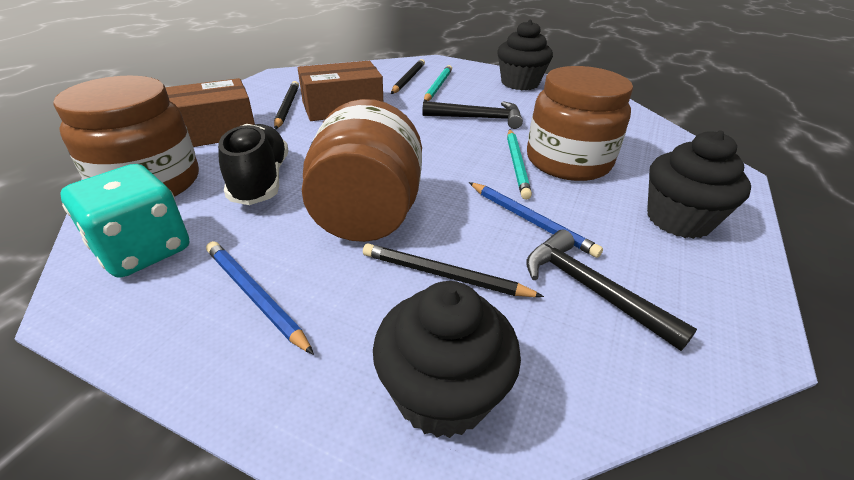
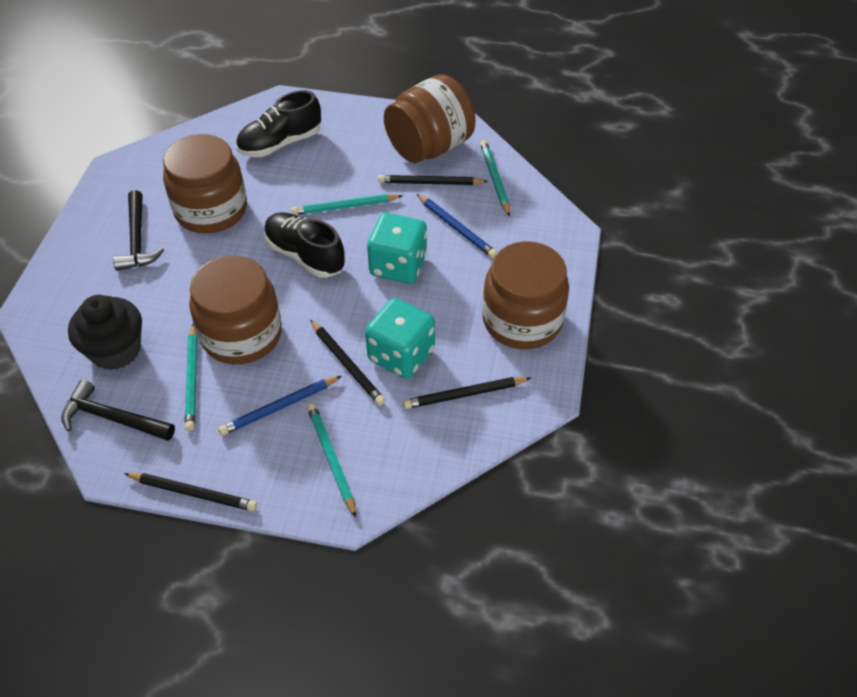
black cupcake: [373,281,521,438] [497,20,553,90] [647,130,751,239] = 3 -> [68,295,142,370] = 1
black pencil: [274,81,299,130] [363,243,544,297] [391,59,425,94] = 3 -> [124,473,257,511] [310,320,385,406] [378,175,489,185] [403,377,531,409] = 4
black shoe: [218,124,288,205] = 1 -> [236,90,321,157] [264,212,345,278] = 2
brown box: [165,78,255,147] [298,61,383,121] = 2 -> none = 0
brown jar: [53,75,199,197] [302,99,422,242] [527,66,633,181] = 3 -> [163,134,247,233] [189,256,282,364] [384,74,476,163] [482,241,569,349] = 4
turquoise dice: [61,164,189,278] = 1 -> [365,298,435,379] [367,213,427,284] = 2
turquoise pencil: [424,65,452,101] [507,129,532,200] = 2 -> [185,324,197,431] [291,194,403,215] [307,403,356,517] [480,140,510,217] = 4

